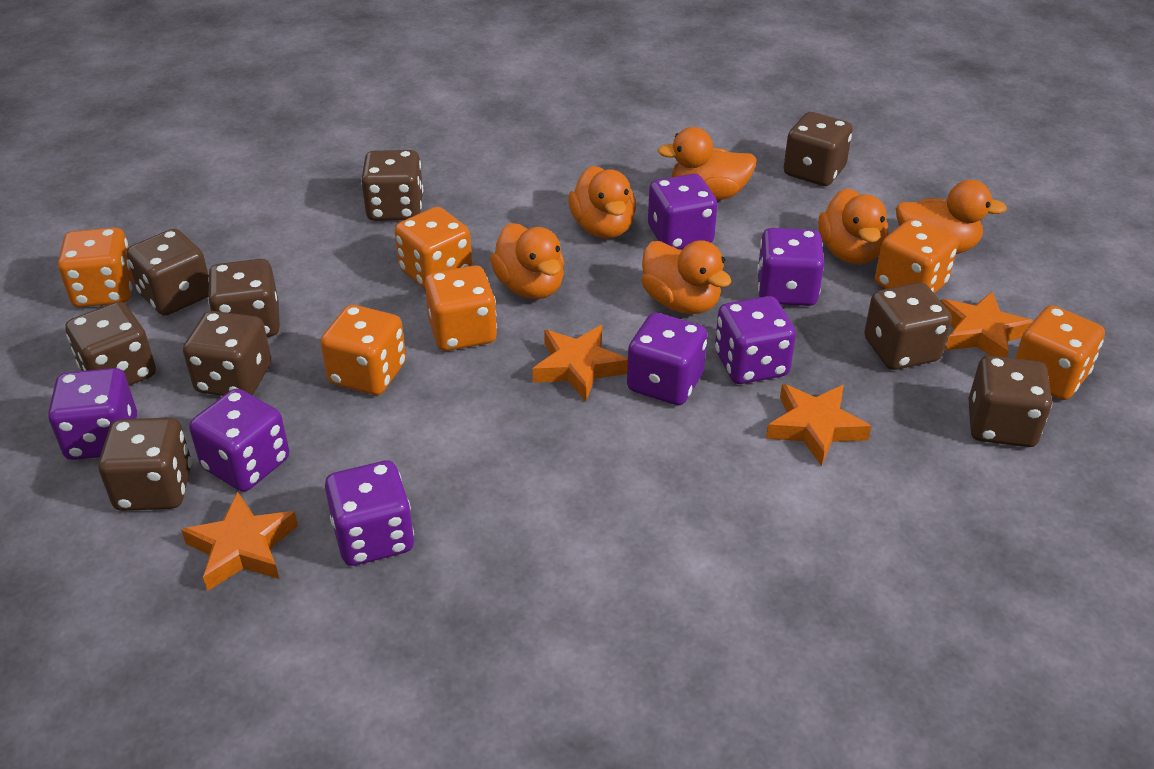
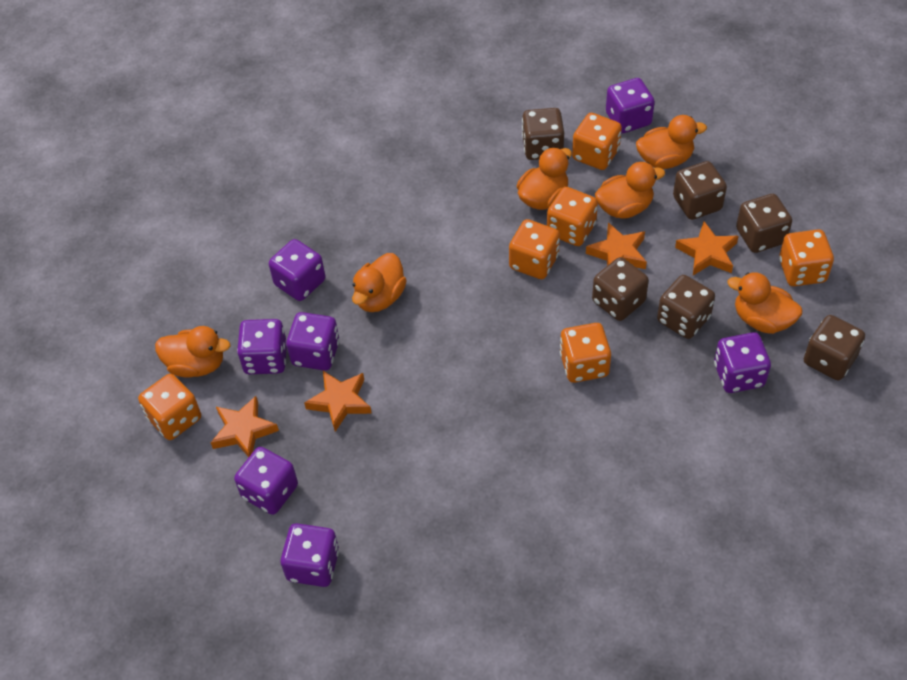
brown dice: [65,302,156,386] [98,417,192,511] [126,229,209,316] [183,311,271,396] [208,259,280,337] [361,150,423,221] [784,112,853,186] [864,283,952,370] [969,356,1052,447] = 9 -> [522,108,564,160] [592,257,649,321] [657,275,715,339] [673,161,727,220] [736,194,792,253] [804,315,865,380] = 6

